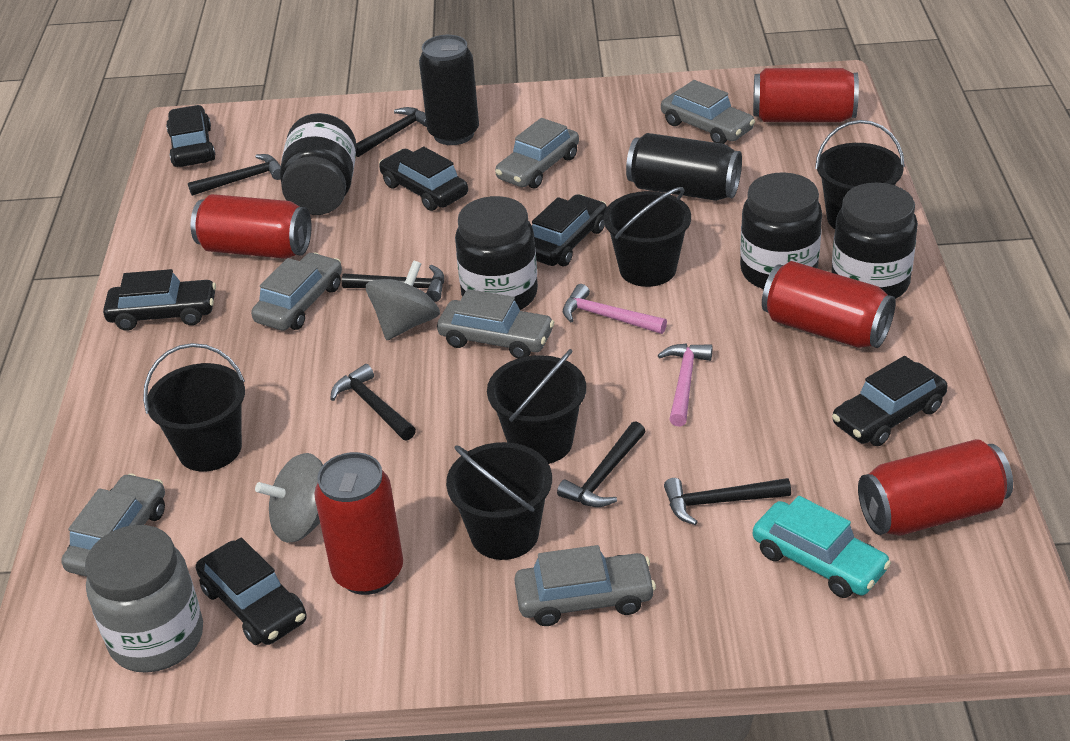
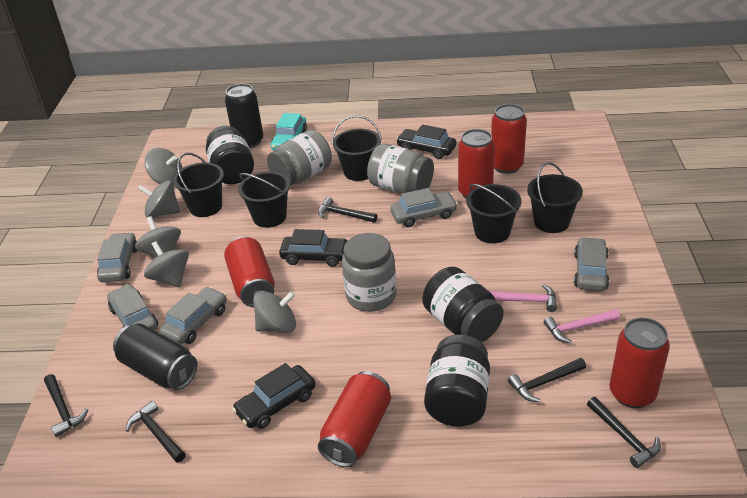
black car: [103,269,216,331] [166,105,216,167] [196,538,307,645] [379,147,468,211] [532,194,607,266] [832,356,948,446] = 6 -> [232,363,316,429] [279,229,348,267] [396,125,456,159] = 3
black hammer: [188,154,281,196] [330,364,416,441] [342,265,444,302] [356,107,427,157] [557,421,646,507] [664,478,791,525] = 6 -> [44,374,89,437] [126,400,186,463] [318,197,377,223] [508,358,586,402] [587,397,661,468] = 5
black jar: [280,113,357,215] [455,196,538,310] [740,172,822,289] [831,183,918,299] = 4 -> [206,126,254,184] [422,267,504,343] [424,335,490,427] = 3
grey car: [61,473,165,577] [251,252,342,330] [437,289,555,359] [495,118,579,189] [514,545,656,626] [661,80,755,144] = 6 -> [97,232,137,282] [107,284,158,330] [159,287,227,345] [390,188,458,227] [574,237,609,291] = 5
grey jar: [85,525,203,673] = 1 -> [267,130,332,186] [342,233,396,312] [367,143,434,194] = 3
grey spinning top: [255,453,323,543] [366,260,440,340] = 2 -> [135,216,181,258] [138,180,180,218] [144,241,189,288] [145,148,183,186] [253,291,296,333] = 5

